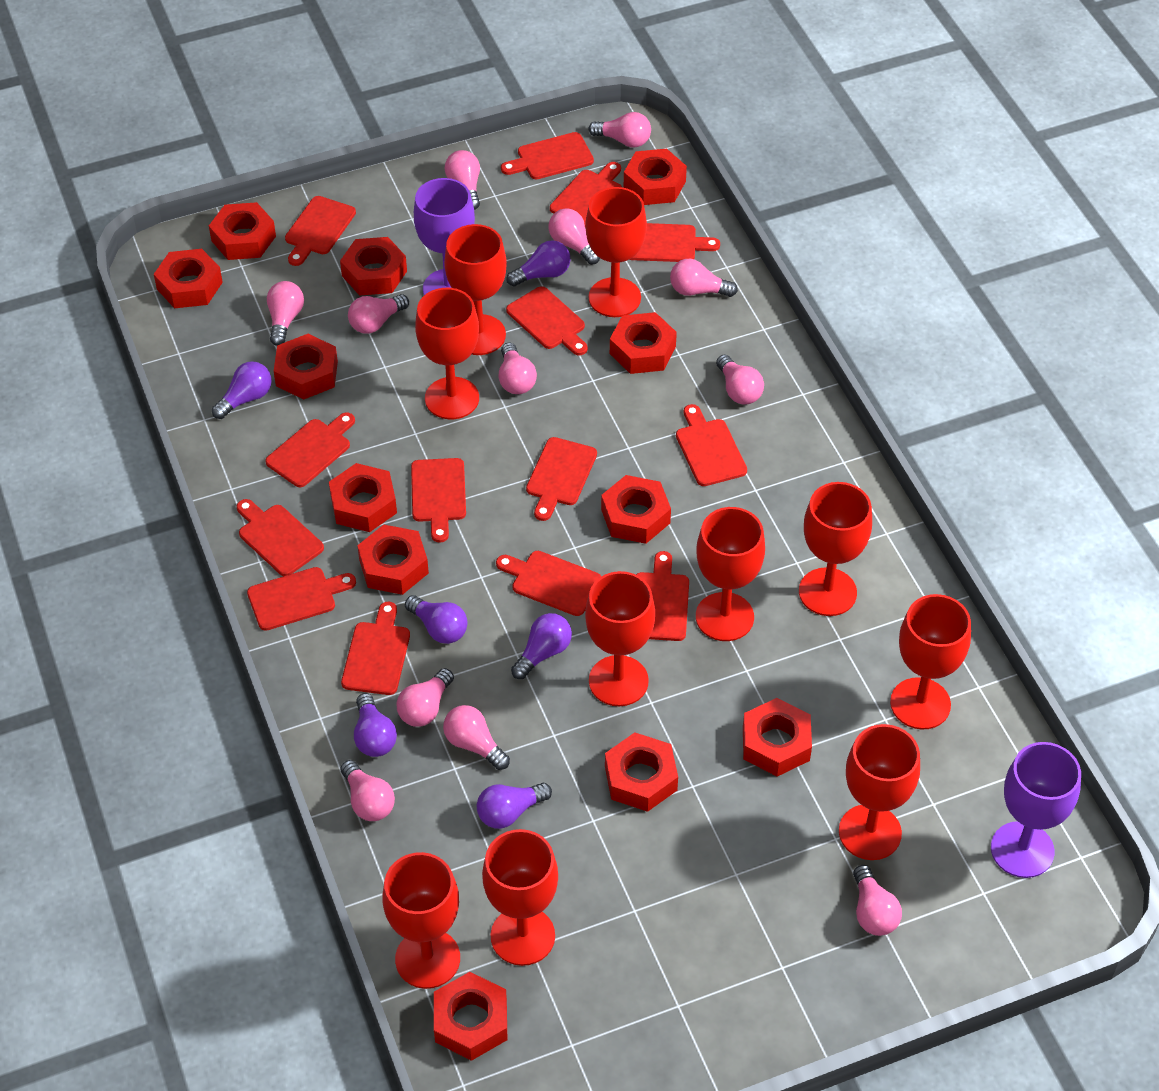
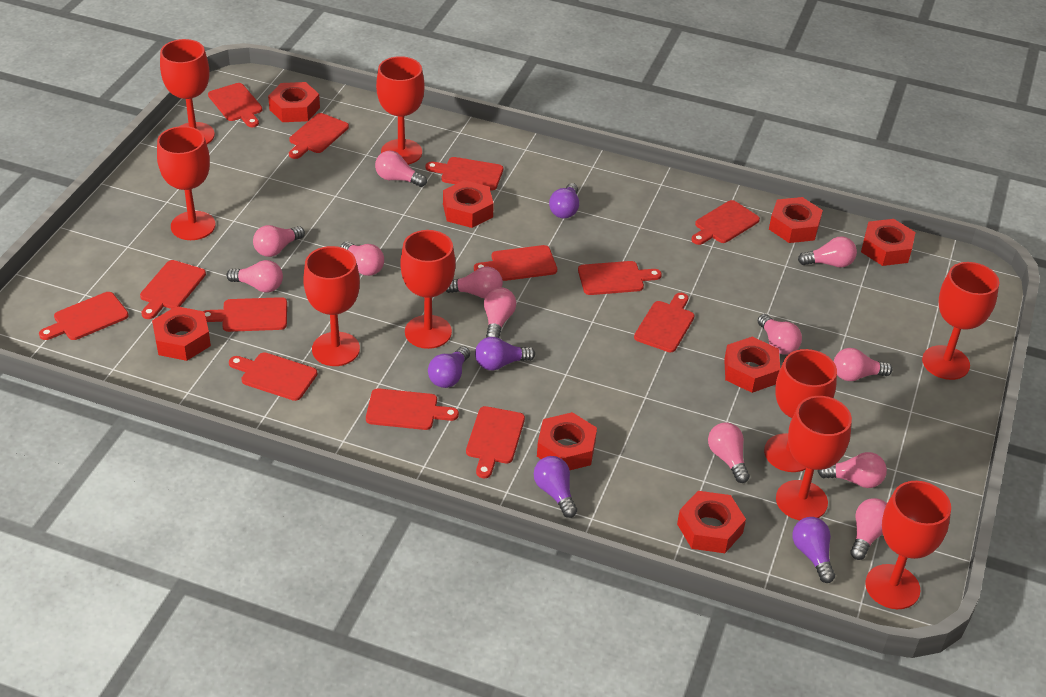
purple goblet: [414,178,475,295] [991,742,1081,878] = 2 -> none = 0
purple light bulb: [212,361,272,419] [354,693,397,757] [405,595,468,644] [477,783,552,829] [506,240,570,287] [511,613,572,679] = 6 -> [428,346,470,388] [475,337,535,370] [534,456,577,518] [549,183,579,218] [792,517,835,583] = 5
red cutting board: [237,499,324,576] [247,567,356,631] [265,412,355,487] [285,196,356,266] [341,602,410,695] [411,458,466,543] [496,551,601,616] [501,132,594,179] [506,286,588,356] [526,437,597,521] [550,162,622,228] [629,223,720,262] [636,551,689,641] [676,404,747,486] = 14 -> [39,292,129,340] [140,260,206,319] [204,297,287,332] [208,83,262,127] [229,352,317,401] [289,113,349,159] [366,388,459,430] [426,157,503,191] [466,406,525,478] [474,245,557,281] [578,261,662,295] [634,293,694,352] [691,200,760,245] = 13
red goblet: [382,852,460,989] [415,288,479,419] [444,224,507,355] [482,829,558,966] [585,187,647,317] [585,571,655,706] [696,507,765,641] [799,482,872,616] [839,724,920,860] [890,594,971,730] = 10 -> [157,126,215,240] [160,39,215,144] [303,246,360,366] [376,56,424,165] [400,230,456,349] [764,349,837,472] [776,396,852,520] [865,481,951,609] [922,262,999,380] = 9
red nut: [154,249,223,308] [209,202,276,260] [274,334,338,400] [329,463,397,532] [340,237,407,296] [357,525,429,595] [434,972,507,1061] [601,475,671,544] [605,733,678,812] [610,312,677,374] [624,149,687,205] [743,698,812,777] = 12 -> [152,306,211,361] [268,82,320,122] [443,180,494,228] [537,412,597,470] [677,491,746,553] [724,337,780,393] [769,197,823,243] [861,219,916,266] = 8

